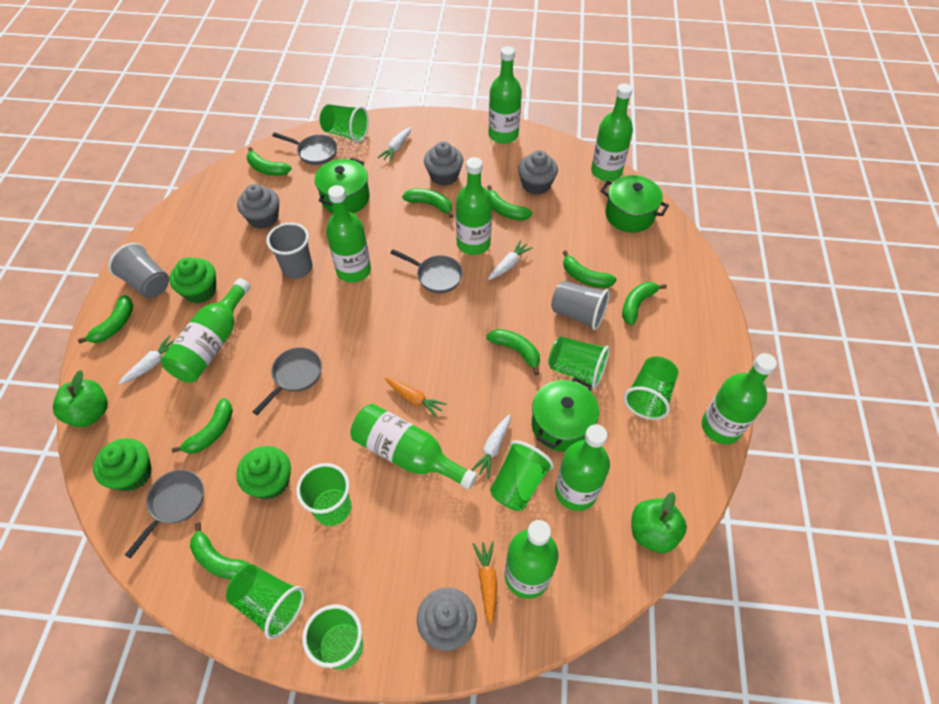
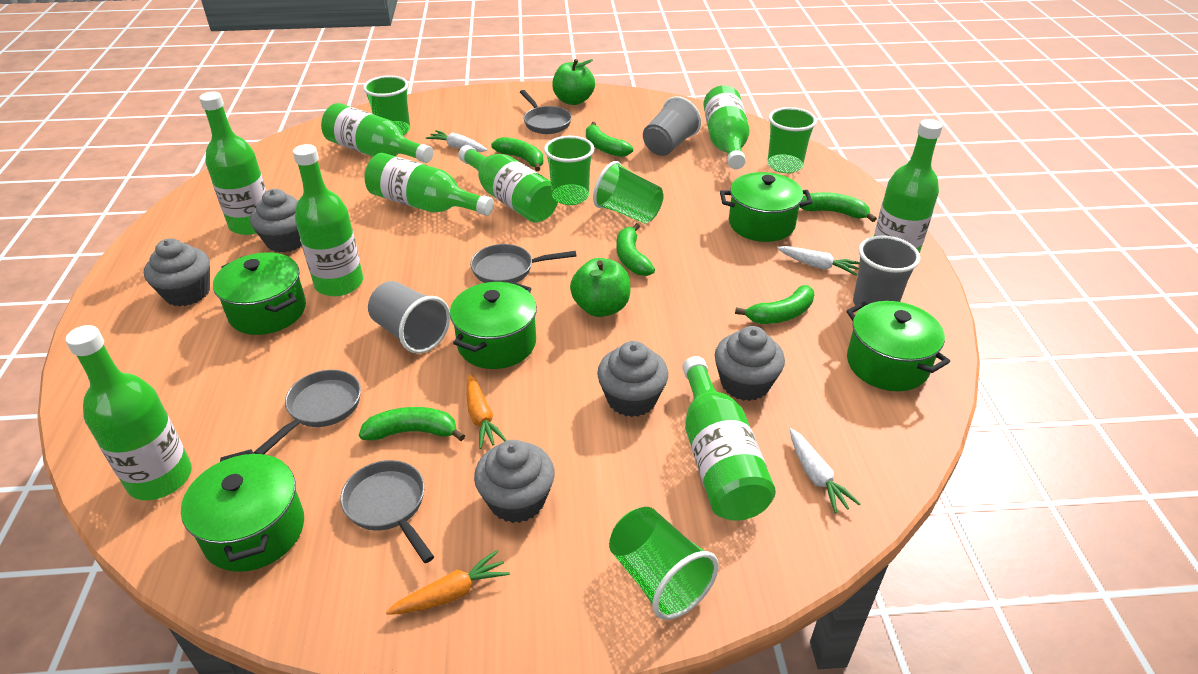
green banana: [78,295,133,343] [172,398,233,454] [190,522,252,579] [247,147,292,176] [402,189,453,218] [486,329,540,375] [487,185,532,221] [563,250,617,288] [622,282,667,325] = 9 -> [359,407,465,441] [491,137,543,171] [586,122,633,157] [616,223,655,276] [735,285,814,324] [799,192,877,222] = 6
green cup: [226,565,305,639] [296,463,351,526] [302,604,363,670] [320,104,369,143] [490,440,554,511] [548,336,610,389] [624,357,679,420] = 7 -> [363,75,410,135] [544,136,594,205] [593,161,664,223] [609,507,719,620] [767,107,817,173] = 5
green cupcake: [93,438,152,491] [169,257,216,303] [236,446,291,499] = 3 -> none = 0
green pot: [315,158,370,214] [532,377,599,452] [601,175,669,233] = 3 -> [181,449,304,572] [213,252,306,335] [450,281,537,369] [720,172,813,242] [847,301,950,391] = 5
grey cupcake: [237,184,279,229] [417,588,477,651] [424,141,463,186] [518,150,558,195] = 4 -> [144,238,210,307] [250,189,302,253] [474,440,555,523] [597,341,668,417] [715,326,785,401] = 5
white carrot: [119,335,175,385] [378,127,411,162] [471,415,511,479] [488,240,533,280] = 4 -> [426,130,487,152] [777,246,860,276] [790,428,861,514] = 3

